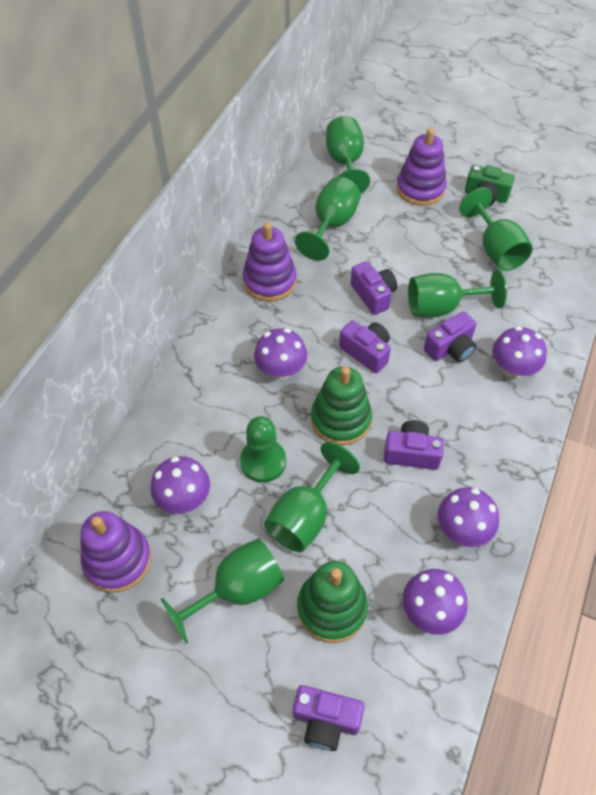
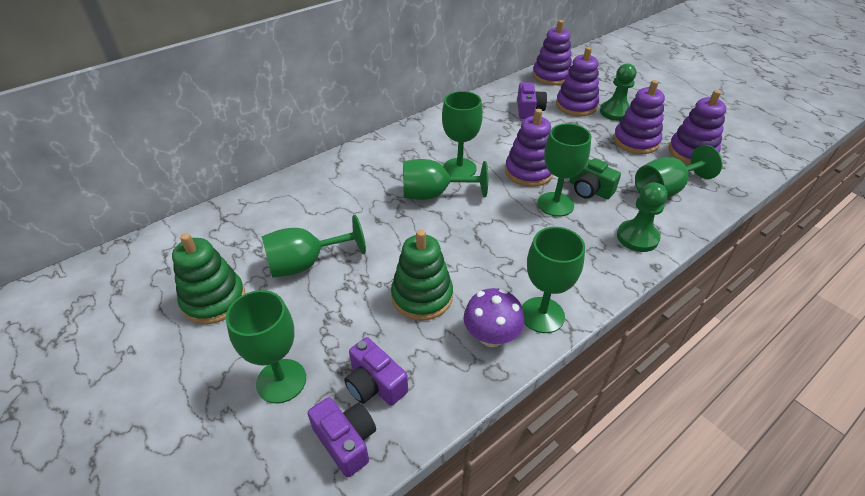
green goblet: [161,538,284,644] [264,442,360,552] [295,177,361,261] [326,116,370,193] [408,269,507,317] [459,187,533,271] = 6 -> [226,290,306,403] [262,215,366,278] [403,159,488,200] [442,91,483,177] [522,227,585,333] [538,124,591,217] [635,145,722,198] = 7
green pawn: [240,416,286,483] = 1 -> [600,64,636,121] [617,182,667,252] = 2
purple camera: [293,685,364,751] [339,321,391,373] [350,261,397,315] [384,420,444,470] [424,311,476,362] = 5 -> [308,397,376,477] [344,337,408,406] [517,82,547,119] = 3
purple mushroom: [151,456,210,514] [254,328,307,380] [402,569,468,635] [438,487,499,547] [492,326,547,378] = 5 -> [464,288,525,347] = 1
purple stacking toy: [81,511,151,593] [242,223,297,302] [396,128,447,206] = 3 -> [505,109,553,187] [533,20,572,85] [556,47,599,116] [613,80,665,154] [669,90,726,164] = 5

